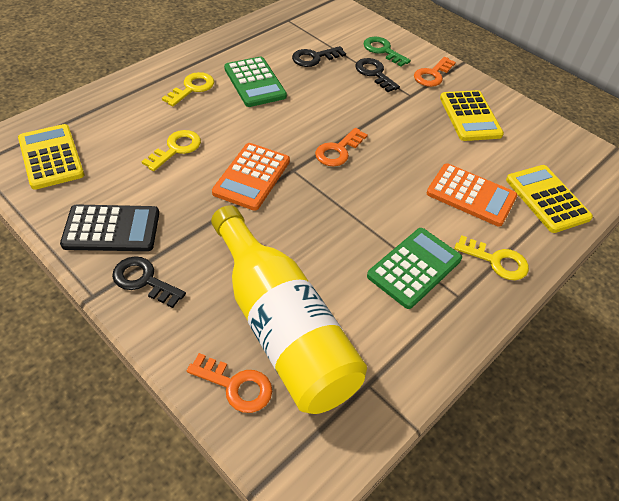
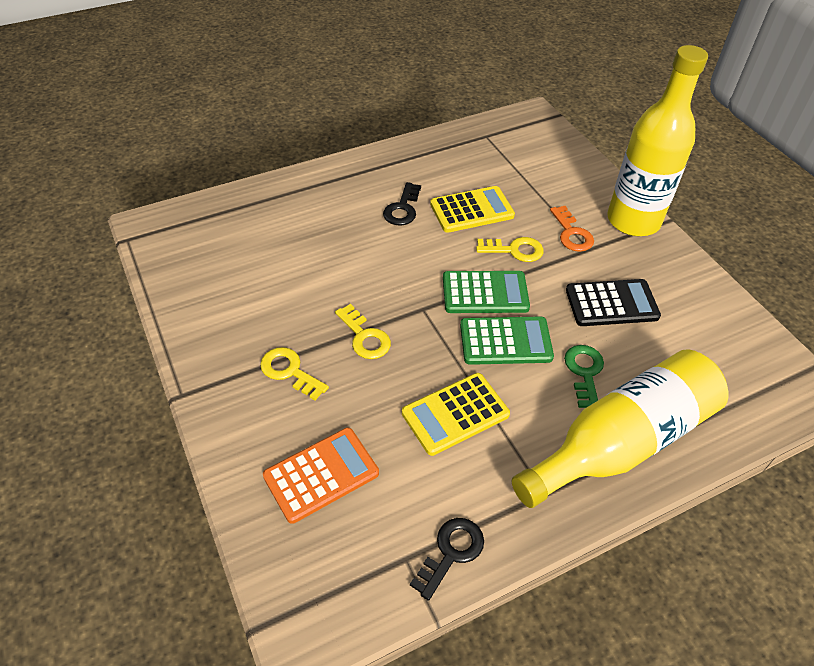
black key: [112,256,186,308] [292,46,346,67] [355,58,400,92] = 3 -> [383,182,421,225] [410,518,484,601] = 2
orange calculator: [212,143,290,211] [427,163,517,227] = 2 -> [263,428,379,524] = 1
orange key: [187,353,272,413] [315,128,368,166] [414,57,456,87] = 3 -> [550,206,594,252] = 1
yellow bottle: [211,205,367,414] = 1 -> [512,349,729,508] [607,45,708,236] = 2
yellow calculator: [18,124,84,190] [440,90,504,141] [506,165,593,233] = 3 -> [402,373,510,456] [430,186,515,233] = 2

